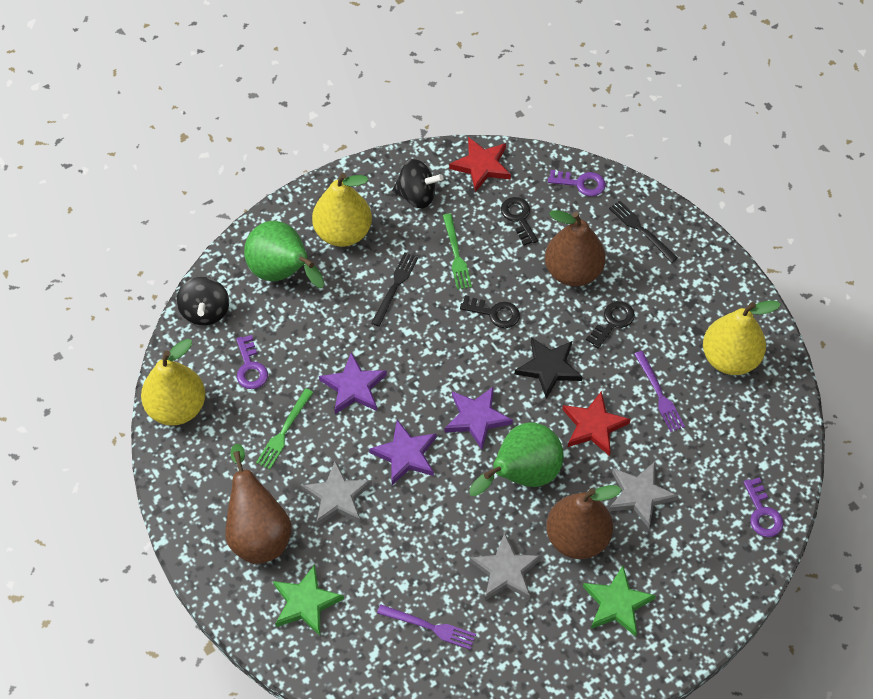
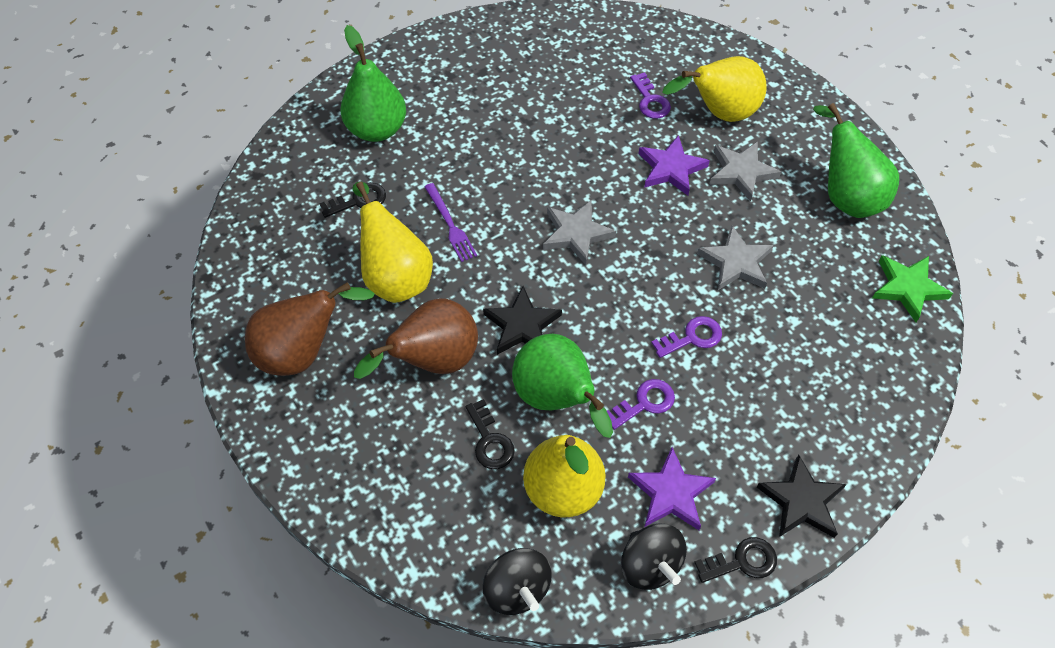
black fork: [371,252,418,326] [609,200,678,263] = 2 -> none = 0
black star: [515,337,583,399] = 1 -> [483,286,562,355] [757,454,847,538] = 2
brown pear: [225,444,291,564] [545,210,606,286] [546,485,622,559] = 3 -> [245,282,375,376] [354,298,478,379] = 2
green fork: [256,388,313,469] [443,214,472,290] = 2 -> none = 0
green pear: [244,221,325,288] [469,422,564,496] = 2 -> [341,25,406,142] [512,334,613,438] [813,103,899,218] = 3
green star: [273,564,344,636] [583,566,656,637] = 2 -> [872,255,953,322] = 1
purple fork: [377,604,476,650] [634,351,685,432] = 2 -> [424,183,477,262] = 1
purple star: [319,353,387,414] [369,420,437,485] [444,386,513,450] = 3 -> [628,447,716,530] [638,135,710,196] = 2
red star: [449,137,511,192] [562,391,631,456] = 2 -> none = 0

